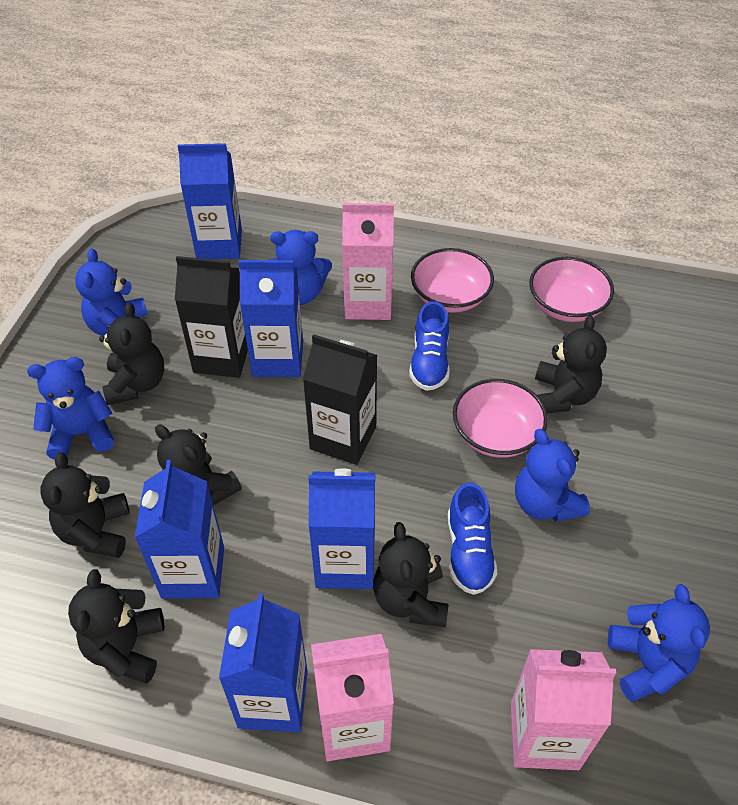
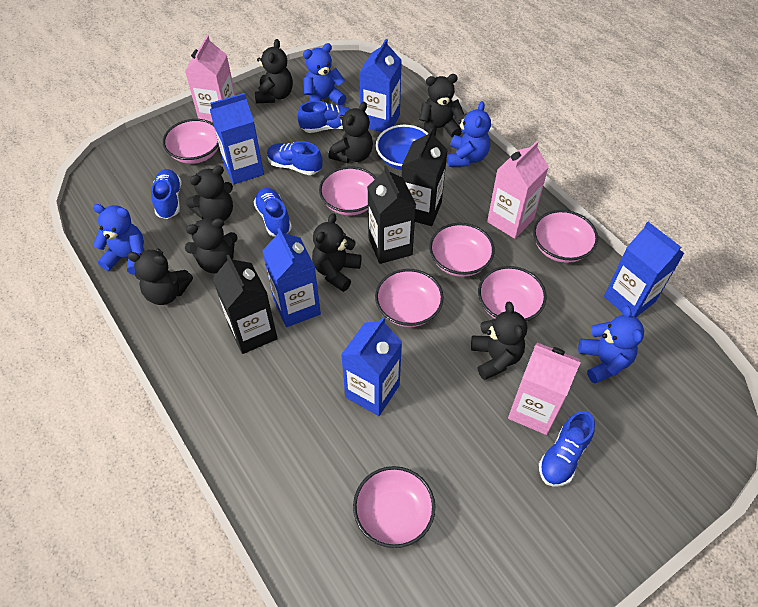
black carton: [175,256,248,378] [303,334,377,465] = 2 -> [212,255,278,354] [368,165,416,264] [402,128,448,226] = 3
black teddy bear: [40,452,130,558] [68,569,164,684] [99,302,164,405] [155,425,242,506] [373,522,449,627] [535,316,607,414] = 6 -> [128,249,193,305] [185,218,238,273] [186,165,233,221] [255,39,293,103] [312,213,362,292] [329,102,373,163] [419,74,464,138] [471,302,527,380] = 8
blue bowl: none = 0 -> [376,125,428,170] = 1
blue shoe: [409,301,450,391] [448,482,497,595] = 2 -> [151,169,181,219] [254,188,292,237] [267,141,322,175] [298,101,350,133] [539,411,595,487] = 5
blue teddy bear: [27,357,114,460] [75,248,148,336] [269,230,332,305] [515,429,590,522] [608,584,710,702] = 5 -> [93,204,144,275] [303,43,346,106] [448,101,491,167] [578,305,644,384] = 4
pink bowl: [411,248,494,313] [453,379,548,458] [529,257,614,322] = 3 -> [163,119,219,164] [319,166,376,216] [353,466,435,548] [375,269,444,327] [429,223,495,277] [478,266,547,322] [533,210,598,263] = 7

